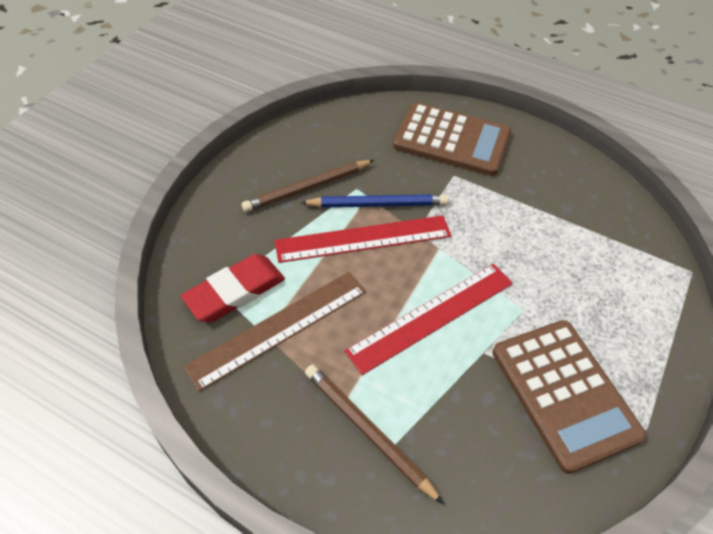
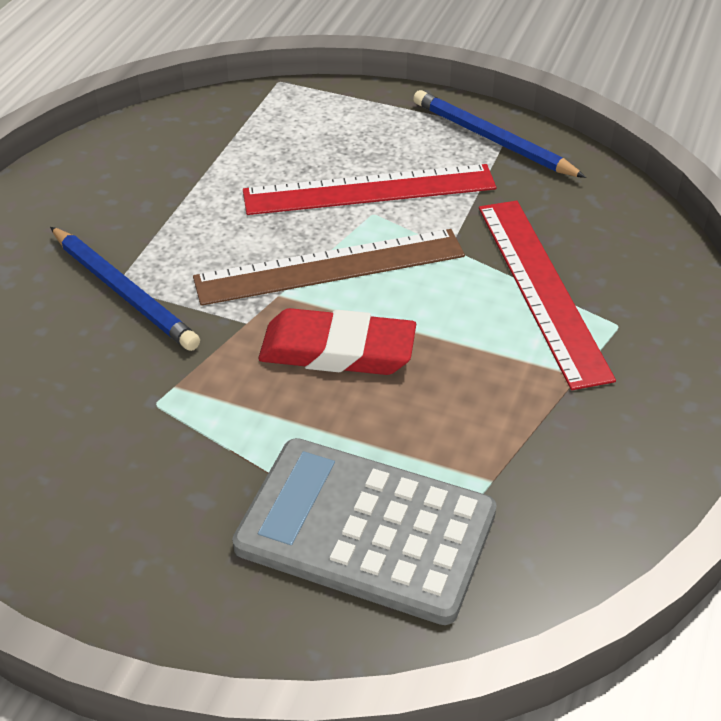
blue pencil: [300,194,449,208] = 1 -> [50,227,200,351] [413,90,586,178] = 2
brown calculator: [393,102,511,176] [493,320,646,474] = 2 -> none = 0
brown pencil: [242,160,374,212] [305,364,444,504] = 2 -> none = 0
grey calculator: none = 0 -> [232,438,497,625] = 1

